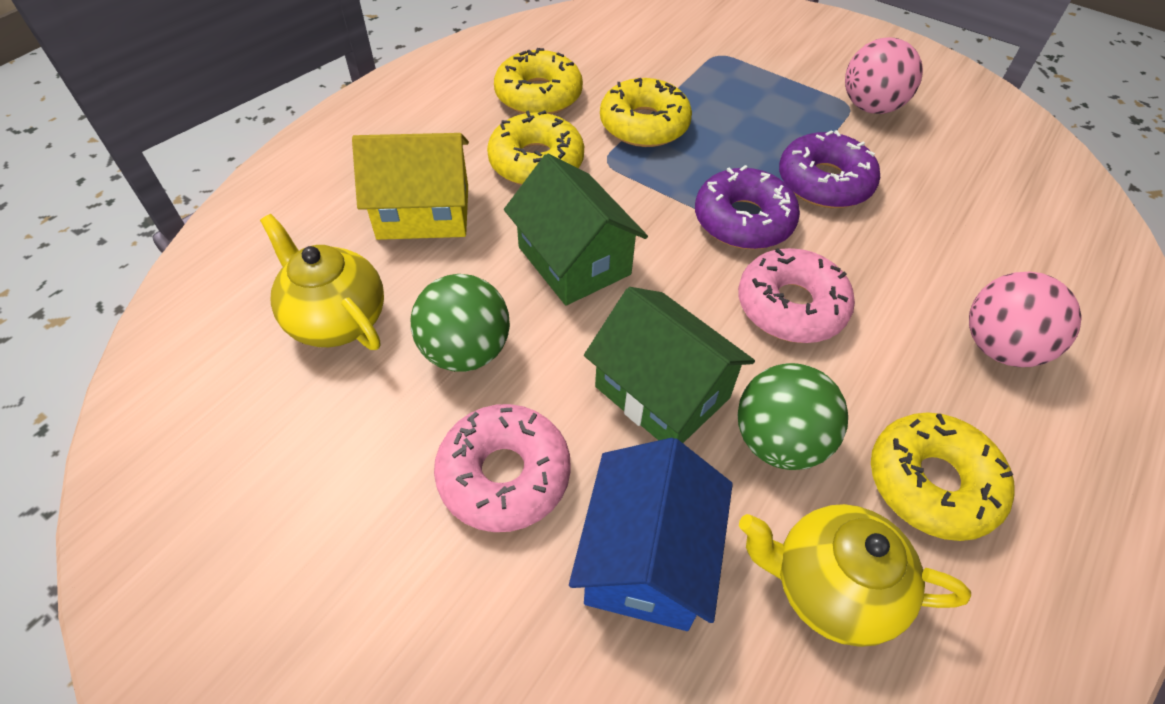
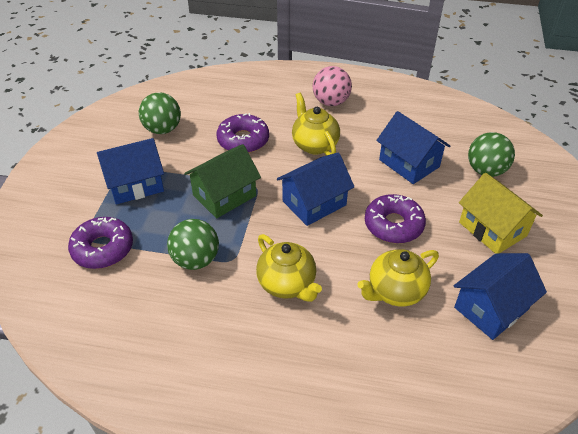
blue house: [569,438,733,631] = 1 -> [97,138,164,204] [277,152,355,226] [376,111,450,184] [454,253,547,340] = 4
green ball: [411,274,510,372] [737,363,848,470] = 2 -> [139,92,181,134] [167,219,219,270] [468,132,515,177] = 3
green house: [504,154,648,306] [584,287,755,443] = 2 -> [184,144,261,218] = 1
pink ball: [845,37,923,114] [969,272,1081,367] = 2 -> [313,66,352,106] = 1
pink donut: [434,404,571,532] [738,248,855,343] = 2 -> none = 0
purple donut: [695,165,800,249] [779,130,880,208] = 2 -> [68,217,133,269] [216,113,269,153] [365,194,426,243] = 3
yellow donut: [487,110,584,185] [494,48,583,114] [600,78,692,147] [871,412,1015,541] = 4 -> none = 0
yellow teapot: [260,214,384,350] [739,504,971,647] = 2 -> [256,234,322,302] [292,93,340,155] [358,249,439,307] = 3

